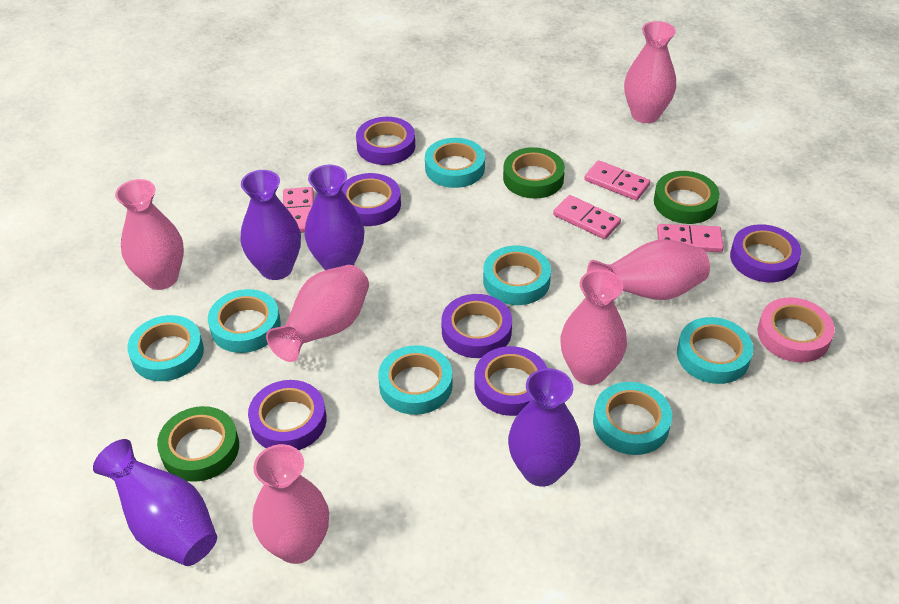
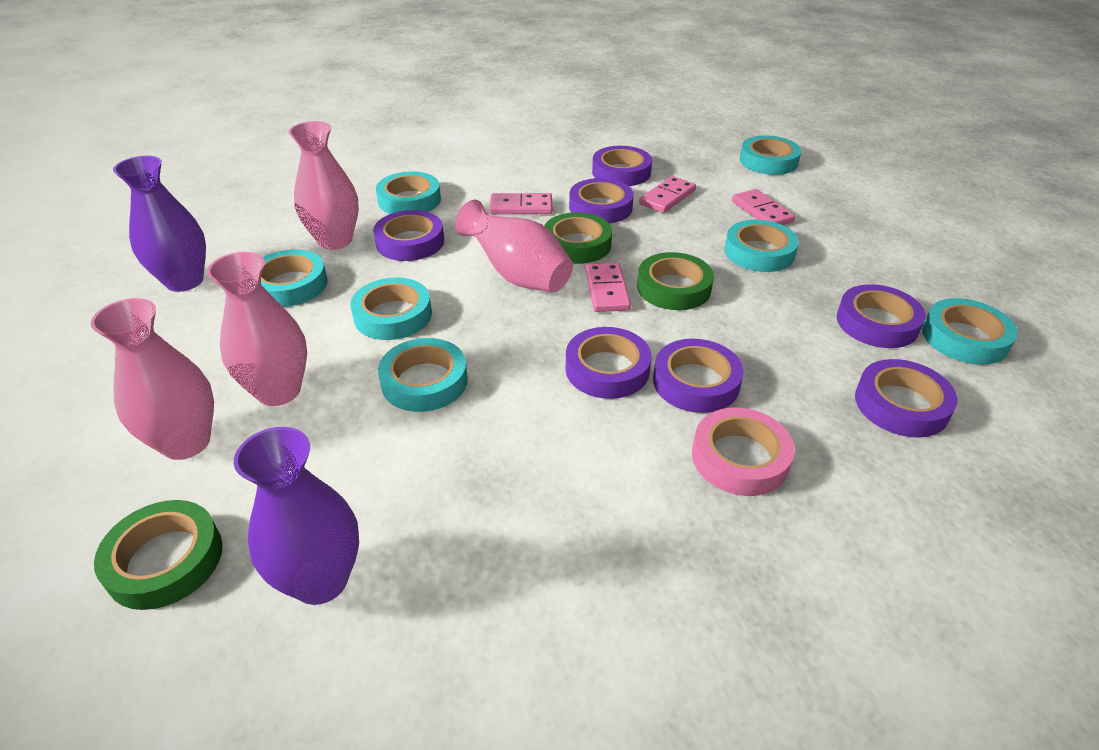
pink vase: [115,179,184,290] [252,444,329,564] [266,265,369,362] [560,270,627,385] [587,239,710,300] [624,21,676,123] = 6 -> [91,298,214,460] [207,252,307,406] [289,121,359,250] [455,200,573,292] = 4
purple tape: [248,380,327,450] [342,173,401,226] [356,117,415,165] [441,294,512,358] [474,346,547,416] [730,224,801,282] = 6 -> [373,210,444,261] [566,327,652,399] [569,178,634,224] [592,146,652,186] [653,339,744,413] [837,284,926,348] [855,359,958,438] = 7
purple vase: [93,439,217,566] [241,170,301,280] [305,165,365,270] [508,368,580,486] = 4 -> [113,156,206,292] [234,427,359,605] = 2

